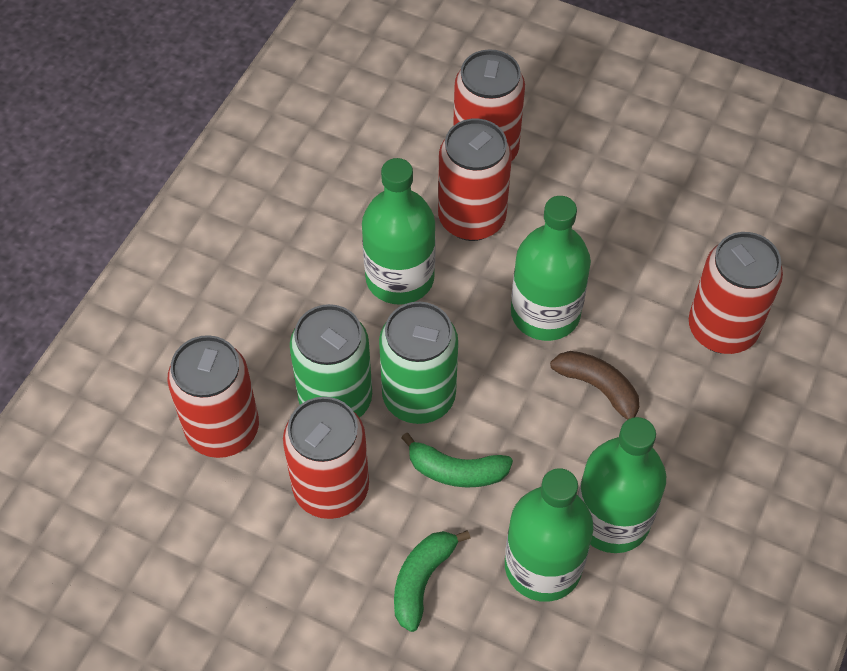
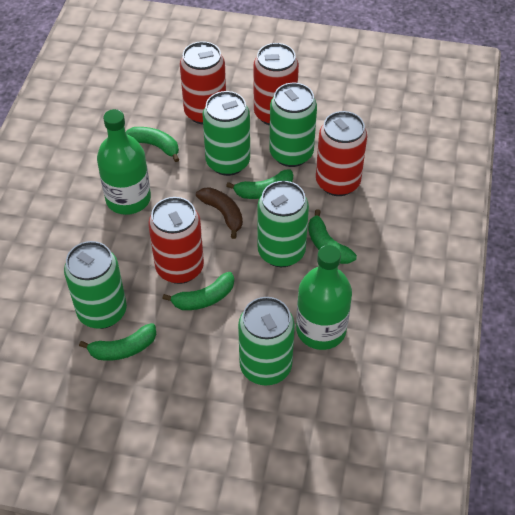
green banana: [394,530,471,632] [401,433,513,488] = 2 -> [79,323,156,361] [126,127,179,162] [163,272,234,310] [226,169,293,199] [308,209,357,264] = 5
green bottle: [362,158,436,305] [505,468,593,602] [511,196,591,341] [578,417,666,553] = 4 -> [97,109,151,215] [296,245,352,350] = 2
green can: [290,304,372,418] [379,302,458,424] = 2 -> [64,241,127,329] [203,91,250,176] [238,297,295,385] [258,181,309,267] [269,83,317,167] = 5
red can: [168,335,259,458] [283,397,369,519] [438,118,512,241] [453,49,525,161] [689,232,783,354] = 5 -> [148,197,204,284] [180,41,226,125] [253,43,299,125] [316,111,367,196] = 4

